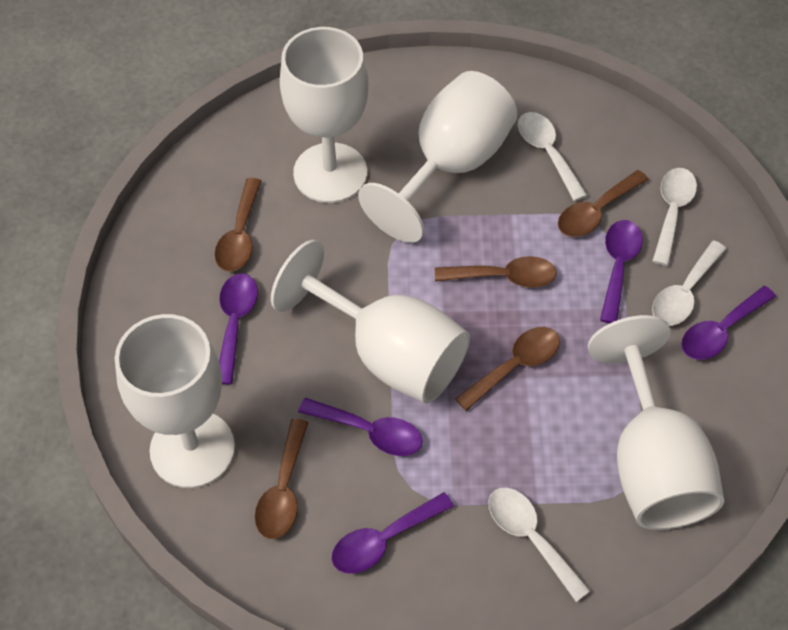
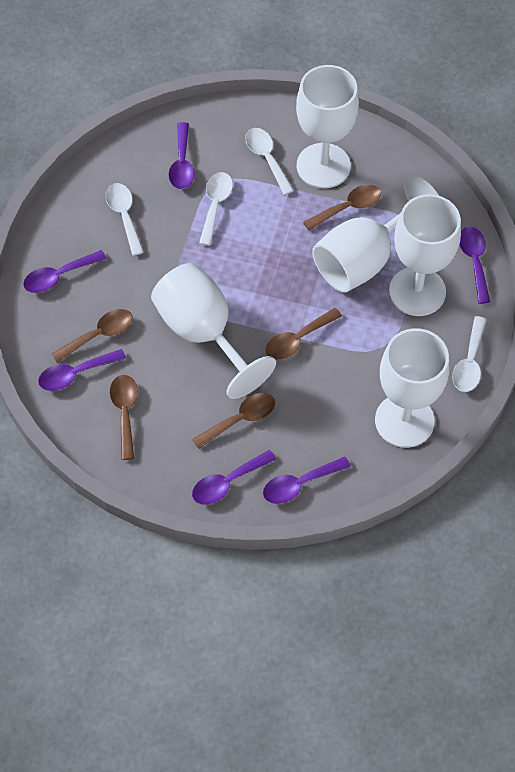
purple spoon: [219,273,258,385] [298,398,423,456] [332,492,454,574] [600,220,642,323] [681,286,776,360] = 5 -> [23,250,107,293] [38,349,126,391] [168,122,195,189] [192,450,276,505] [263,457,351,504] [460,227,490,304] = 6

